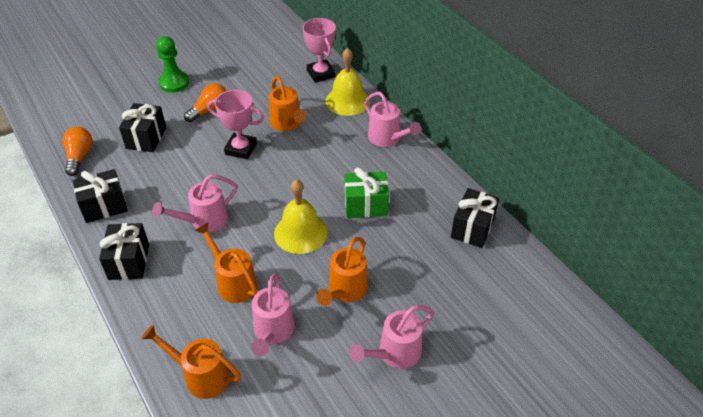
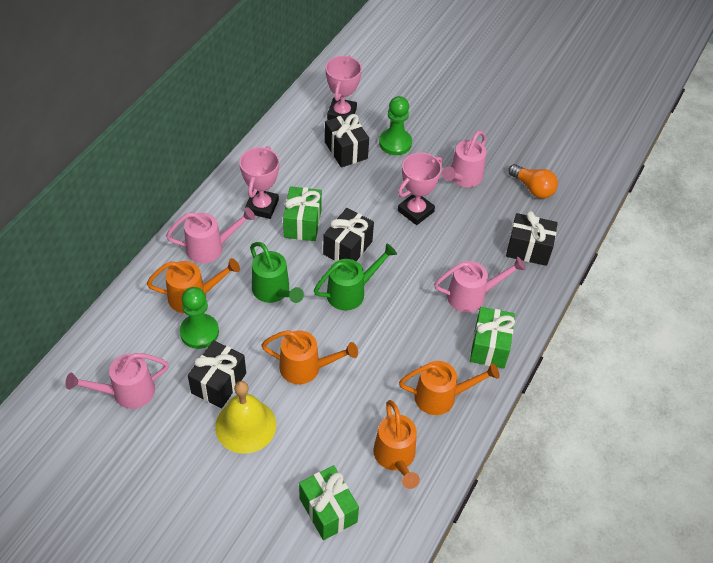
green gift: [344,167,389,218] = 1 -> [283,186,322,241] [299,465,359,540] [470,307,515,369] = 3
green pawn: [156,36,189,92] = 1 -> [180,287,219,349] [379,96,412,155] = 2
green watering can: none = 0 -> [250,242,304,303] [314,243,397,310] = 2
orange light bulb: [62,127,93,176] [184,83,226,122] = 2 -> [508,164,558,199] = 1
pink trophy: [208,90,264,159] [303,18,336,83] = 2 -> [239,146,279,219] [325,55,362,120] [398,153,443,225] = 3
yellow bell: [274,179,328,254] [325,48,370,116] = 2 -> [215,381,276,453] = 1

